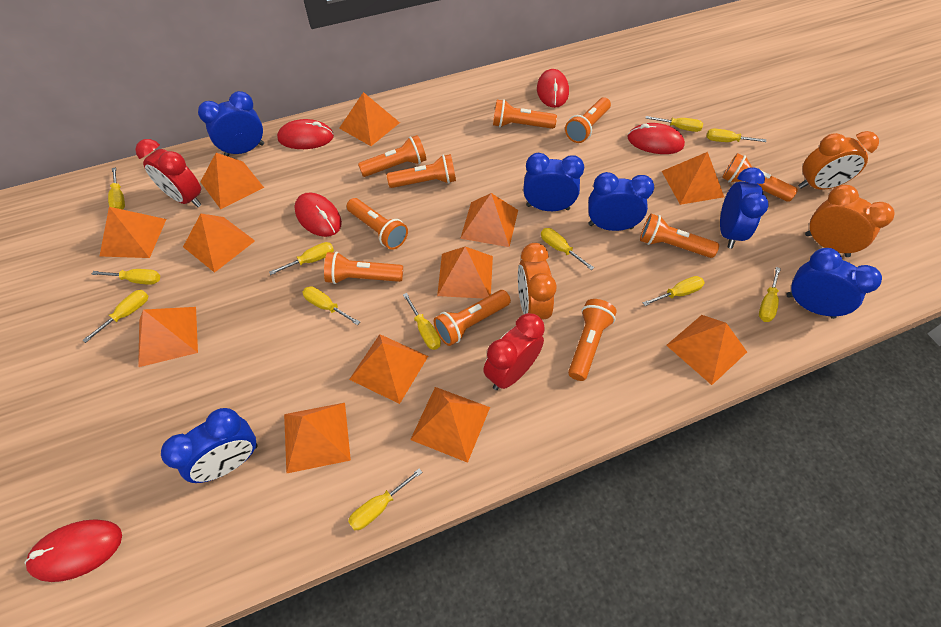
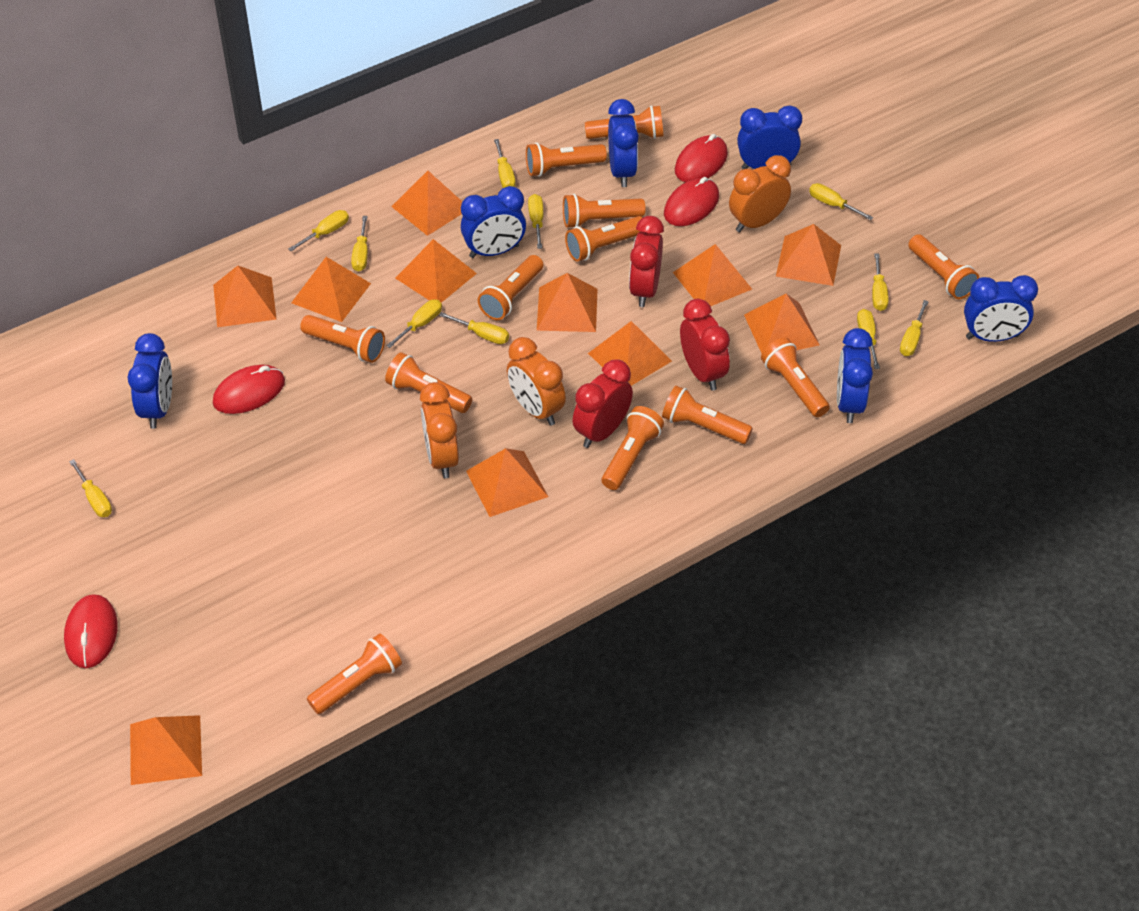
orange flashlight: [324,252,403,284] [347,198,408,250] [358,135,426,177] [387,154,456,188] [434,290,511,346] [493,99,557,129] [565,97,611,143] [568,299,617,381] [640,214,719,258] [722,153,798,202] = 10 -> [300,315,385,363] [307,633,402,714] [385,352,472,413] [478,255,544,320] [526,142,607,177] [563,194,646,227] [565,216,643,262] [585,105,663,139] [602,406,664,490] [662,386,753,444] [761,338,830,417] [908,234,979,299] = 12
orange pyramid: [100,207,166,258] [138,307,198,367] [183,214,255,273] [201,153,264,209] [284,403,351,474] [339,92,400,146] [349,334,428,404] [410,387,490,463] [437,246,493,299] [460,193,518,247] [662,152,724,205] [666,315,747,385] = 12 -> [130,715,202,785] [213,266,277,327] [291,257,371,322] [391,171,463,236] [395,239,477,303] [466,448,548,517] [537,273,597,332] [588,321,672,386] [673,244,752,306] [744,293,819,353] [776,224,841,286] = 11
red clock: [135,139,202,207] [483,313,545,390] = 2 -> [573,359,633,448] [629,216,664,307] [680,299,730,391] = 3
red mouse: [24,519,122,582] [277,119,334,149] [295,192,342,237] [537,69,569,108] [627,123,685,154] = 5 -> [64,594,118,668] [213,365,285,414] [664,177,719,226] [675,134,728,182] = 4
yellow screwdriver: [83,290,148,343] [91,269,160,285] [108,167,125,210] [269,242,334,275] [302,286,360,325] [348,468,423,530] [403,293,441,350] [541,228,594,270] [642,276,705,306] [645,116,703,132] [707,129,766,142] [759,267,781,322] = 12 -> [69,459,112,517] [288,210,349,251] [351,216,368,272] [386,299,442,348] [439,312,509,344] [494,139,516,188] [528,194,543,249] [809,183,873,220] [857,309,880,369] [872,254,889,311] [900,300,929,356] = 11

